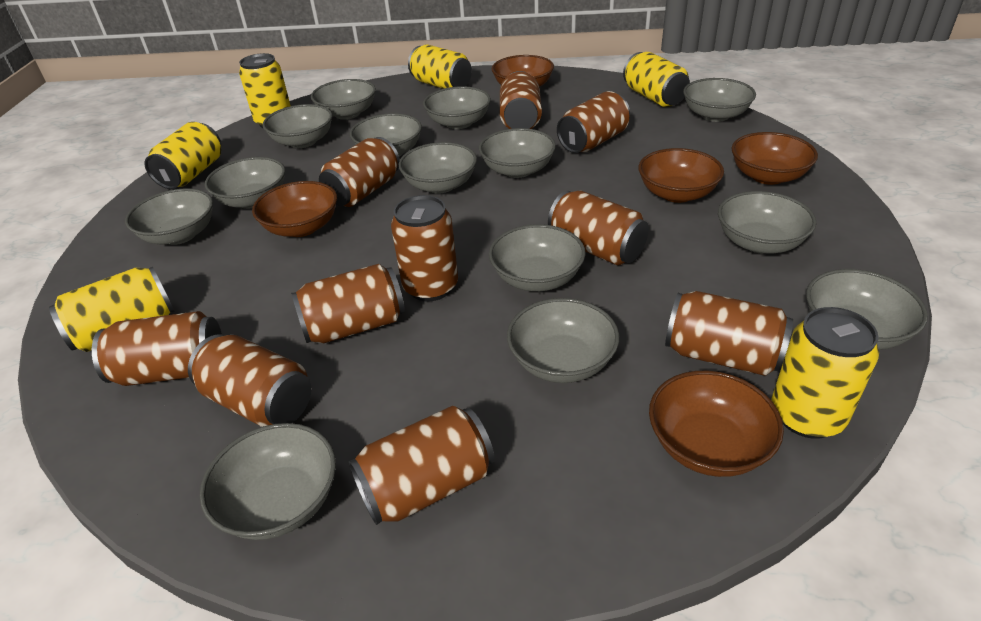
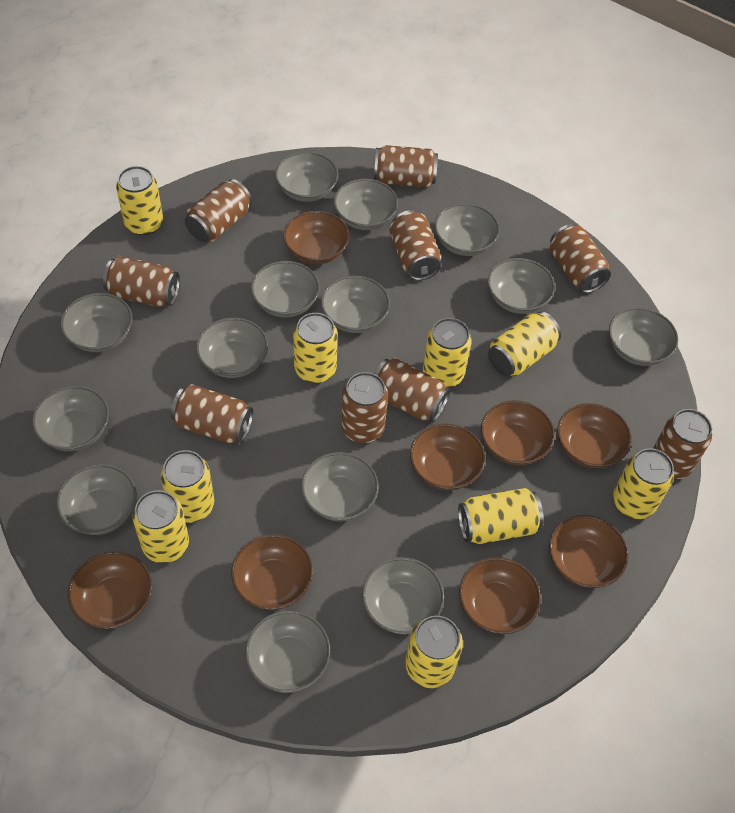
brown bowl: [252,181,337,237] [492,55,554,87] [638,148,724,203] [649,371,784,477] [732,132,818,185] = 5 -> [68,551,152,629] [231,534,313,610] [283,211,350,264] [410,424,485,490] [459,557,541,634] [481,400,555,466] [549,515,629,588] [557,403,632,468] = 8
brown can: [92,311,222,386] [188,335,311,427] [291,264,405,344] [319,137,400,207] [349,406,494,525] [391,195,458,301] [500,71,542,129] [548,191,649,265] [557,91,630,153] [665,291,793,376] = 10 -> [103,256,180,307] [171,384,253,443] [185,179,252,242] [341,372,388,443] [374,145,438,187] [375,358,450,422] [389,210,441,280] [550,224,611,293] [653,409,712,479] = 9
yellow can: [49,267,175,352] [145,122,221,189] [239,53,291,129] [408,44,472,89] [623,52,690,107] [771,307,879,439] = 6 -> [116,166,163,236] [133,490,189,563] [161,450,214,523] [293,313,338,383] [405,615,463,688] [423,318,472,388] [458,488,544,544] [488,312,561,376] [613,448,674,519] = 9

